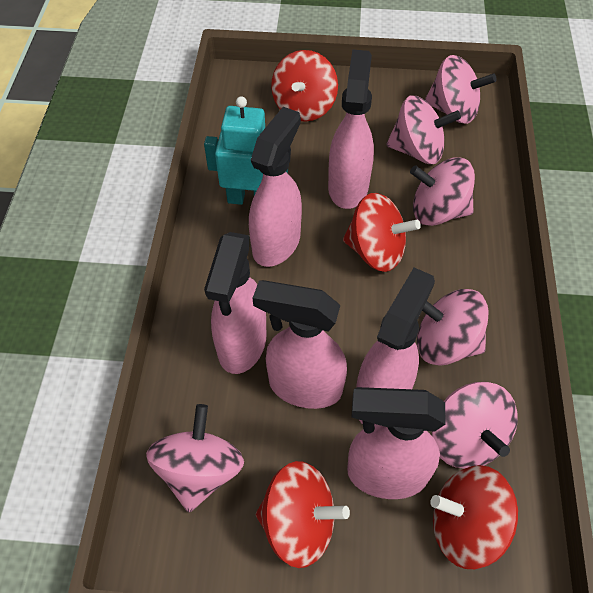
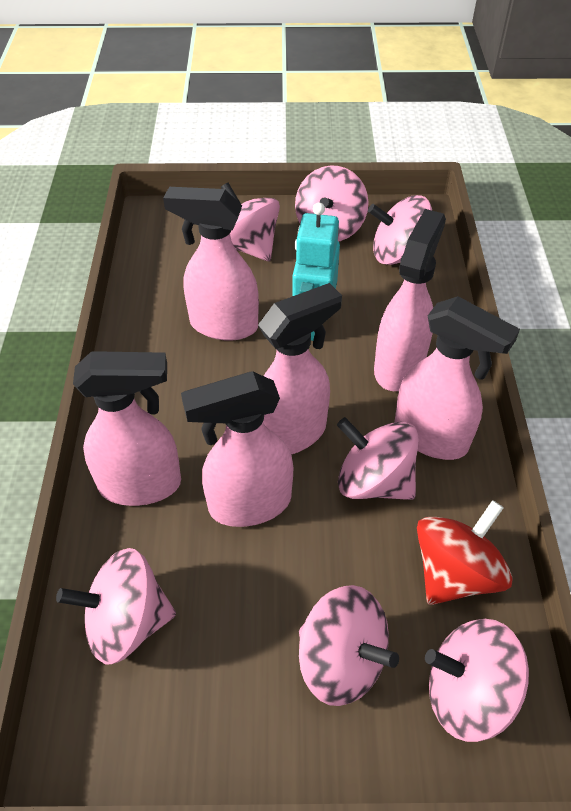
pink spinning top: [146,404,244,512] [386,96,461,164] [410,157,475,226] [417,289,489,366] [425,55,497,124] [432,382,518,469] = 6 -> [56,548,176,664] [221,183,280,261] [295,165,369,241] [299,585,399,706] [337,417,418,500] [368,195,432,265] [425,619,529,742] = 7
red spinning top: [256,461,350,568] [271,50,338,122] [343,193,421,272] [430,465,518,569] = 4 -> [417,500,513,605] = 1

